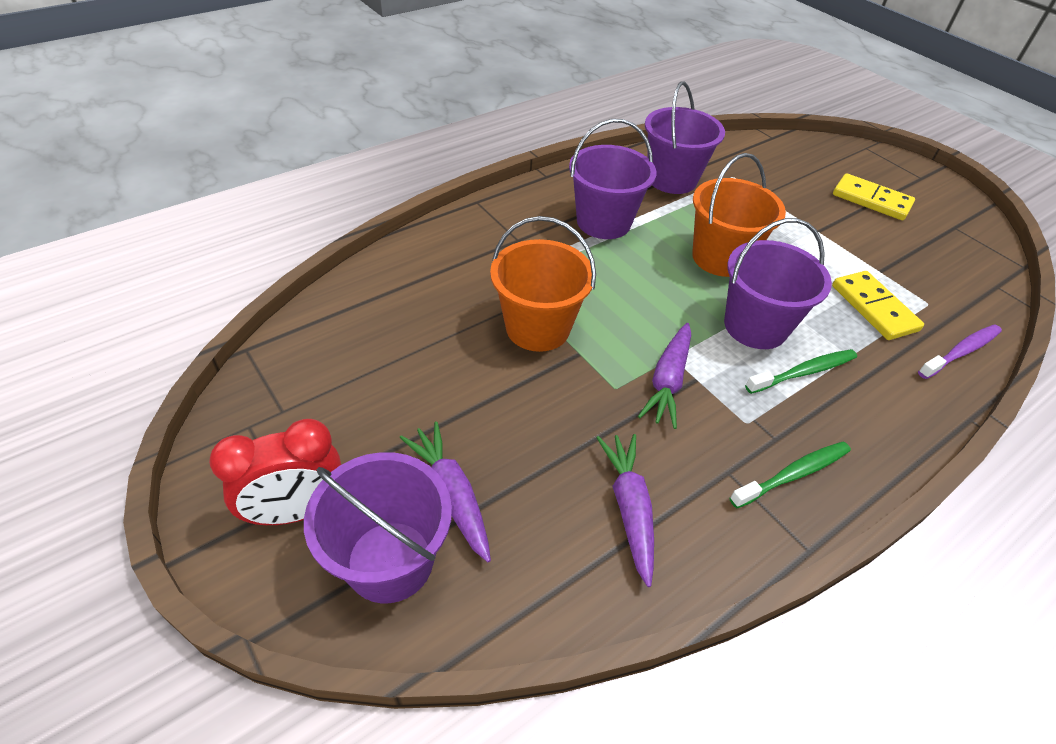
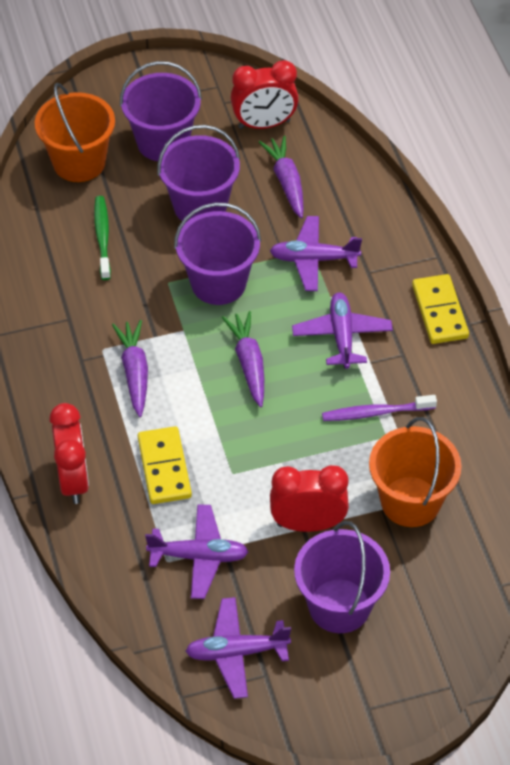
green toothbrush: [730,441,851,508] [745,349,857,394] = 2 -> [94,196,111,280] = 1
purple plane: none = 0 -> [145,504,249,599] [185,597,291,699] [270,216,362,291] [292,292,393,369] = 4
red clock: [209,419,341,525] = 1 -> [49,403,89,504] [231,60,299,129] [270,465,349,532] = 3

